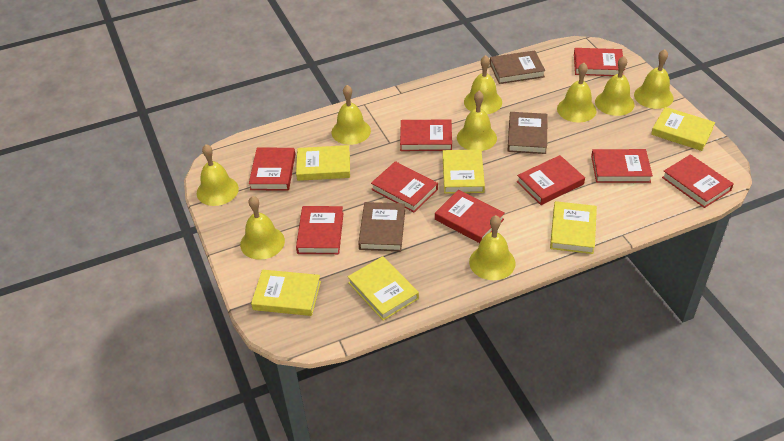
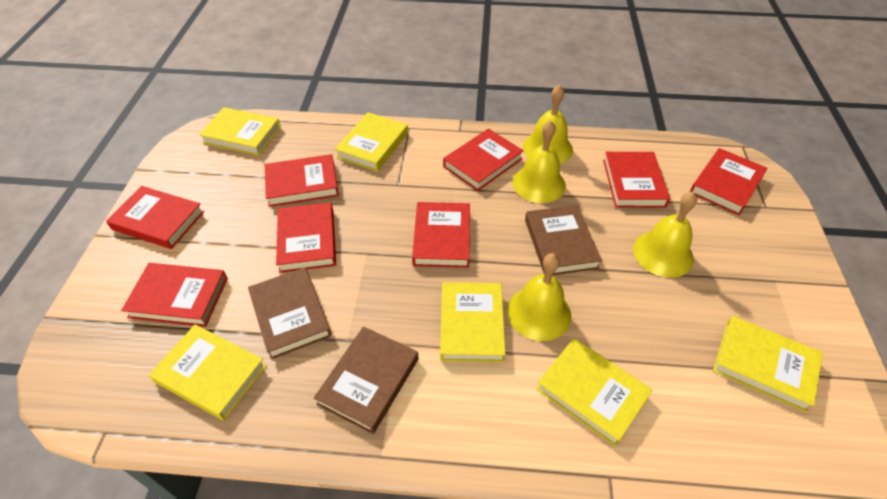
red book: [249,148,295,191] [296,206,344,254] [371,161,438,212] [400,119,452,151] [435,190,504,243] [517,155,585,205] [574,48,625,76] [591,149,653,183] [662,154,733,208] = 9 -> [106,186,204,249] [121,263,228,327] [265,154,339,207] [276,202,336,273] [412,202,470,268] [443,129,524,191] [603,152,670,208] [690,148,768,215] = 8
yellow bell: [197,144,239,206] [240,196,285,260] [332,85,371,145] [457,91,497,151] [464,55,502,114] [469,215,515,280] [557,63,596,122] [595,56,634,116] [634,49,674,109] = 9 -> [507,253,571,341] [513,120,566,203] [523,85,573,164] [633,192,697,278] = 4

